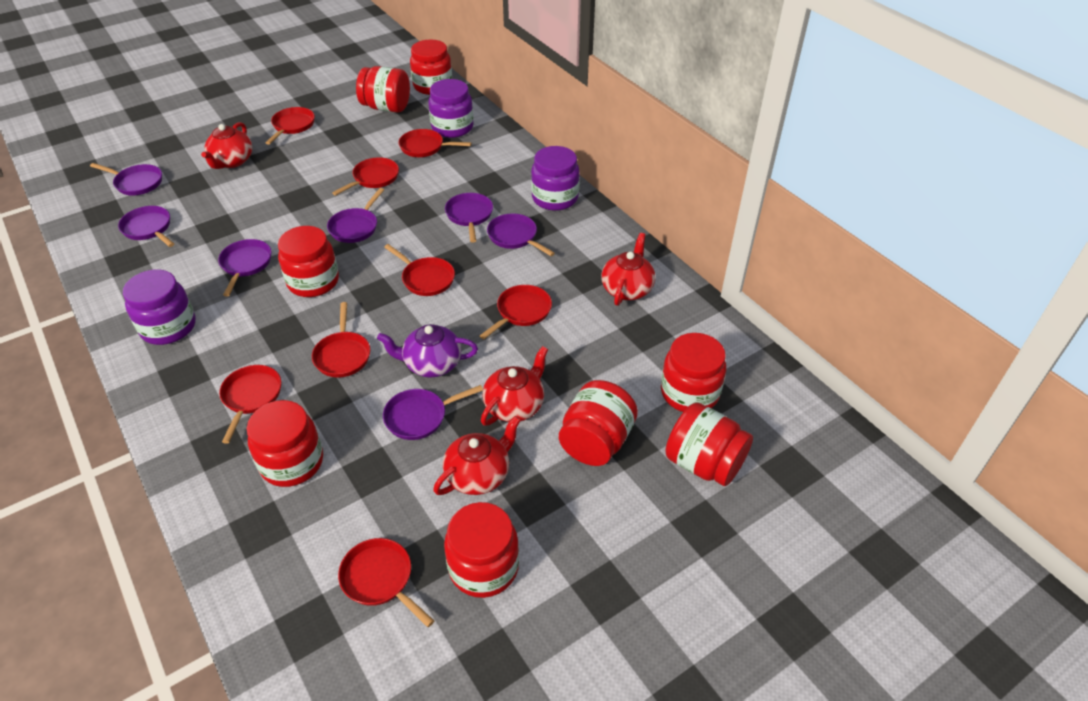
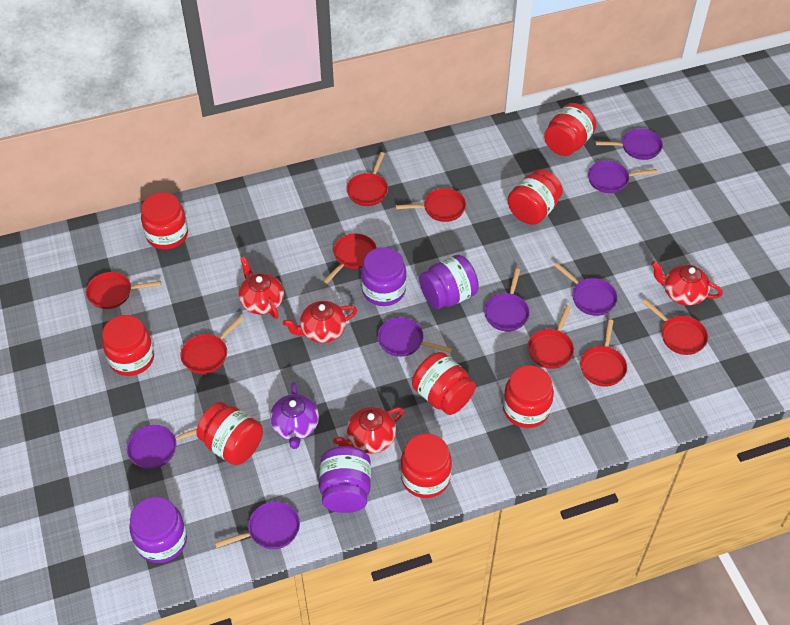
purple jar: [123,269,196,345] [428,79,473,138] [531,146,580,211] = 3 -> [129,497,187,563] [319,446,371,513] [361,247,406,306] [419,254,479,309] = 4

